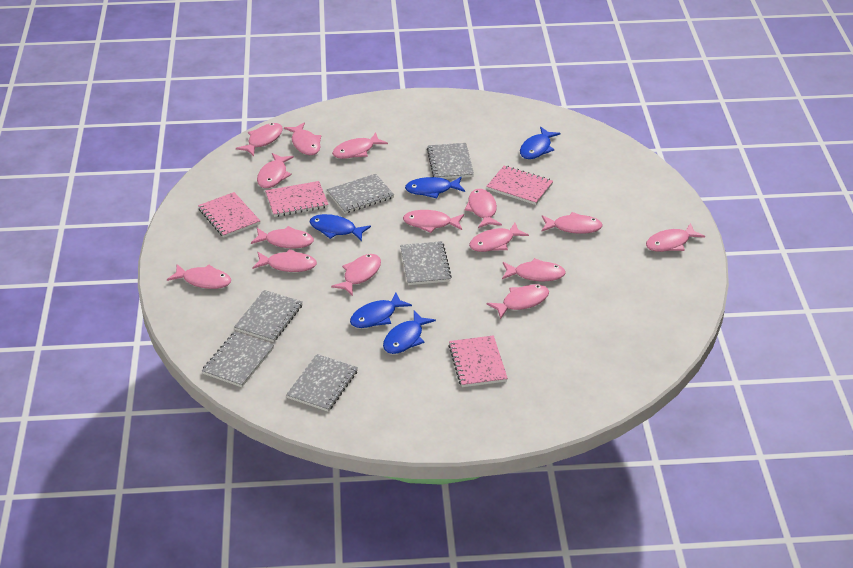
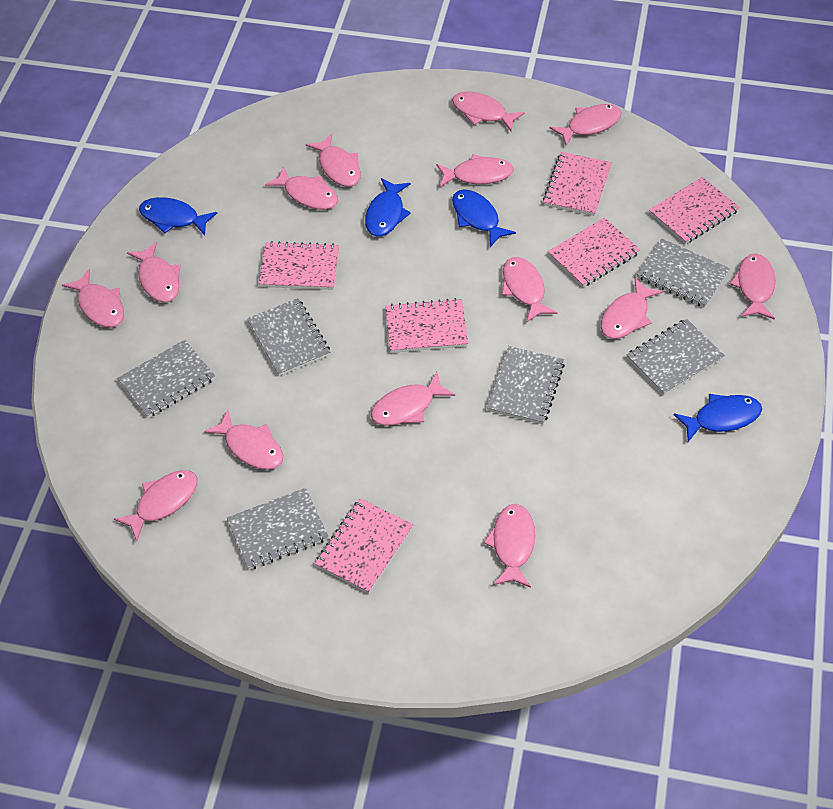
blue fish: [310,214,371,241] [350,292,412,328] [383,311,436,354] [405,177,465,198] [520,127,561,159] = 5 -> [139,197,217,235] [365,178,411,237] [452,189,516,247] [673,394,762,442] = 4
pink fish: [167,264,231,289] [236,123,283,156] [251,226,314,249] [253,249,317,272] [257,153,294,188] [284,122,321,155] [331,254,381,296] [332,132,388,159] [403,210,464,233] [464,189,502,228] [469,223,529,252] [487,285,549,319] [502,258,566,281] [541,212,603,234] [646,223,705,252] = 15 -> [62,269,124,327] [114,470,197,541] [127,242,181,303] [204,410,283,470] [265,166,338,210] [306,133,361,187] [371,372,455,426] [436,154,514,187] [452,92,525,131] [484,504,535,588] [502,257,557,323] [549,104,622,146] [601,277,663,339] [730,253,776,319] = 14
pink notebook: [198,192,260,237] [265,181,329,217] [449,335,508,387] [486,166,553,205] = 4 -> [258,241,339,290] [315,498,413,594] [385,298,468,353] [543,152,612,216] [548,217,640,287] [649,177,740,244] = 6

